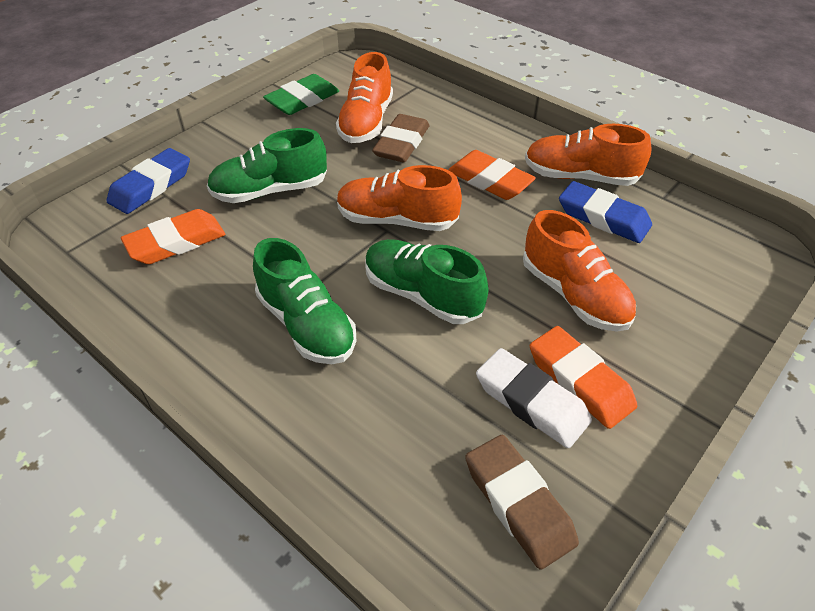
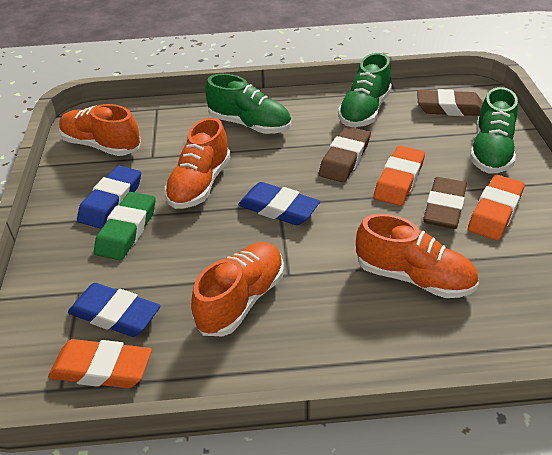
blue eraser: [107,148,190,214] [559,181,652,243] = 2 -> [68,283,161,337] [77,166,141,228] [238,182,320,225] = 3
brown eraser: [372,114,429,162] [465,435,579,570] = 2 -> [319,126,370,182] [417,89,483,116] [423,177,467,229] = 3
white eraser: [476,348,592,448] = 1 -> none = 0

